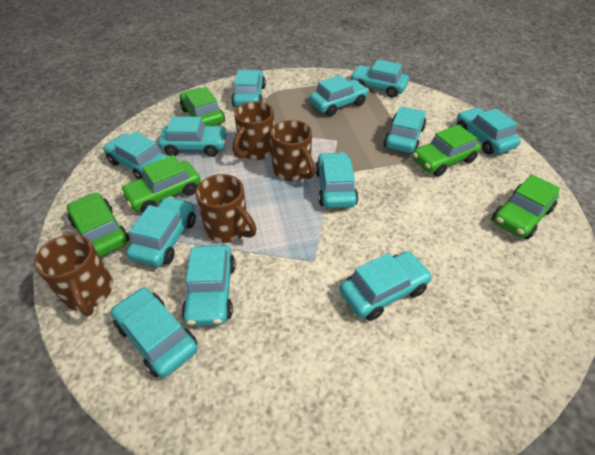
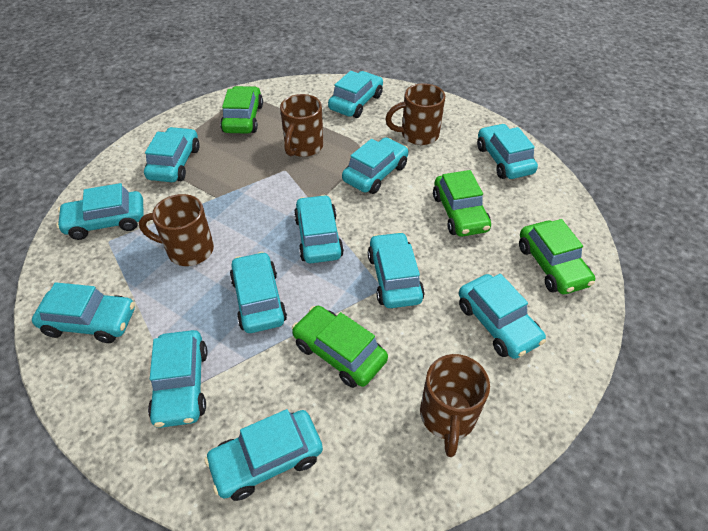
green car: [67,193,129,257] [120,155,201,212] [180,87,225,126] [412,125,481,177] [492,174,560,239] = 5 -> [220,86,263,134] [292,306,388,388] [433,170,491,237] [519,219,595,294] = 4

